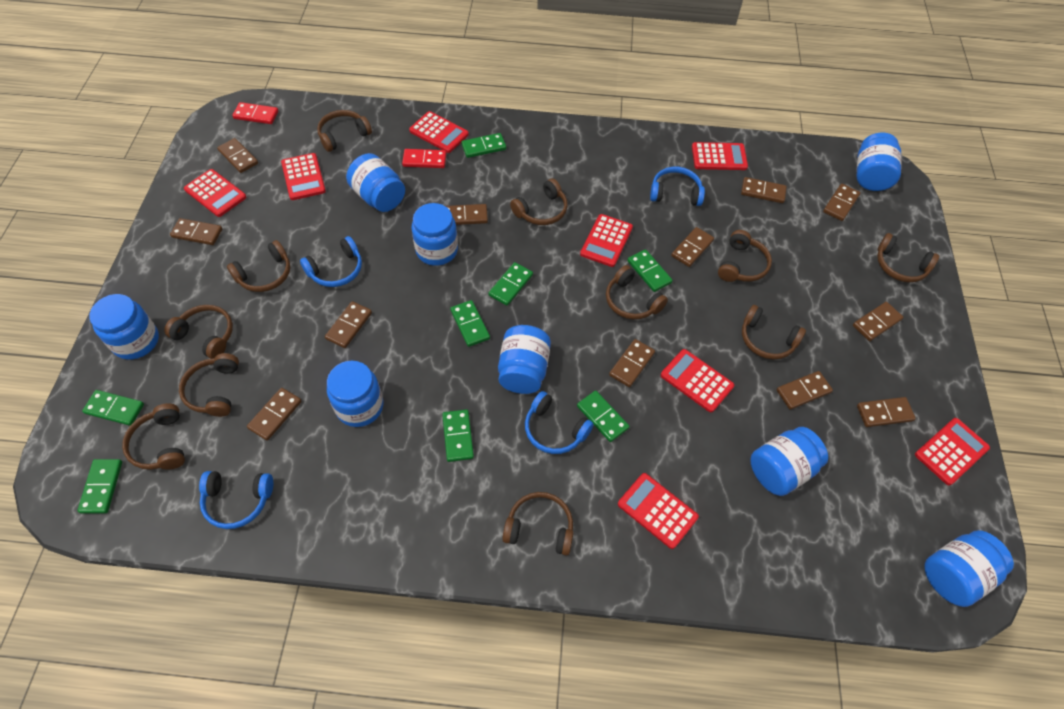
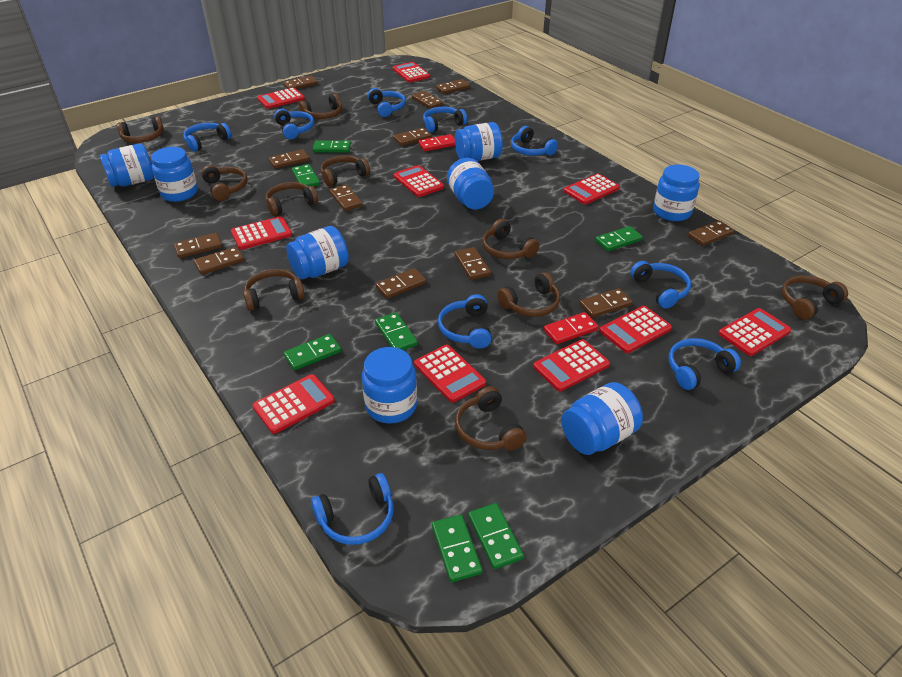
blue headphones: [199,471,273,529] [300,236,362,287] [525,391,594,454] [650,167,705,206] = 4 -> [183,123,231,152] [274,109,314,139] [311,473,394,545] [368,88,406,117] [423,107,467,133] [438,294,492,349] [511,126,558,156] [630,261,691,309] [669,338,741,390] = 9
brown headphones: [122,403,185,470] [164,305,233,359] [179,353,239,417] [227,240,290,292] [317,110,372,152] [502,492,573,556] [510,178,568,225] [606,265,668,319] [718,230,772,282] [742,305,806,359] [877,233,939,282] = 11 -> [117,116,164,143] [201,165,247,201] [243,269,305,311] [266,182,318,216] [299,94,342,119] [321,155,370,187] [455,386,527,451] [482,219,539,259] [497,272,560,317] [782,275,848,320] = 10
green domino: [77,459,122,513] [82,390,144,426] [442,409,474,462] [450,300,490,347] [461,133,506,158] [489,262,533,306] [577,391,629,442] [627,249,673,292] = 8 -> [284,334,341,370] [292,164,320,187] [313,140,351,153] [375,312,418,350] [432,515,482,582] [468,503,524,569] [595,226,643,251] = 7
red calculator: [184,169,246,217] [281,153,326,200] [409,111,469,153] [580,214,633,267] [618,473,699,549] [661,349,734,412] [692,142,748,170] [915,418,990,486] = 8 -> [231,216,292,250] [252,374,335,434] [257,87,305,109] [393,62,430,82] [394,165,444,197] [414,345,486,403] [533,339,610,391] [564,173,620,204] [600,306,672,353] [718,308,791,356] = 10

